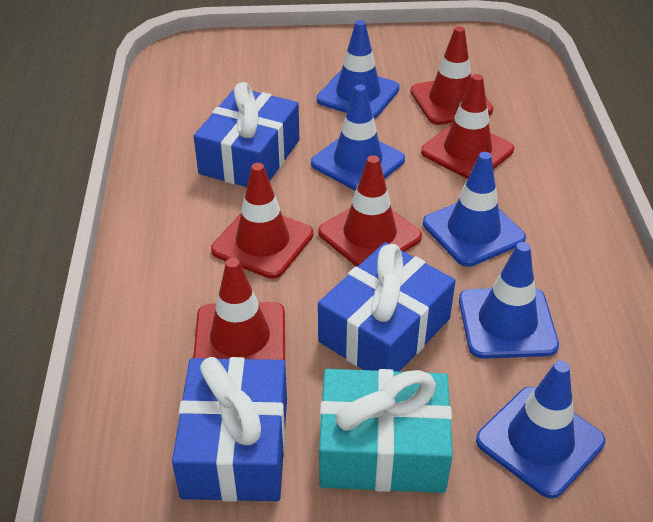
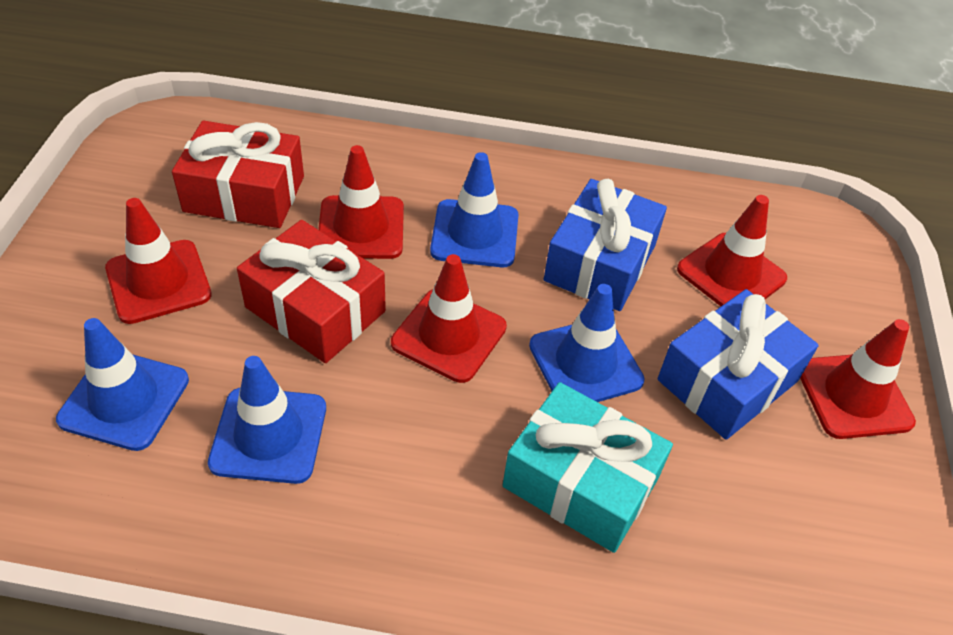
blue gift: [172,357,287,502] [194,82,299,187] [318,242,455,372] = 3 -> [544,179,667,311] [658,289,819,440] = 2
blue traffic cone: [311,84,405,191] [316,20,400,118] [423,152,526,267] [459,242,559,359] [476,360,605,498] = 5 -> [56,318,189,451] [208,356,326,484] [430,152,519,267] [529,284,645,402] = 4
red gift: none = 0 -> [172,120,304,228] [237,220,386,363] = 2

